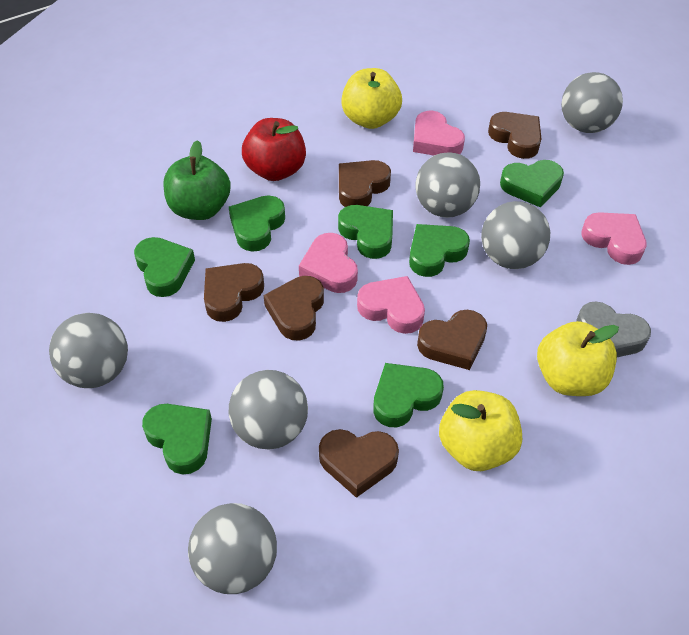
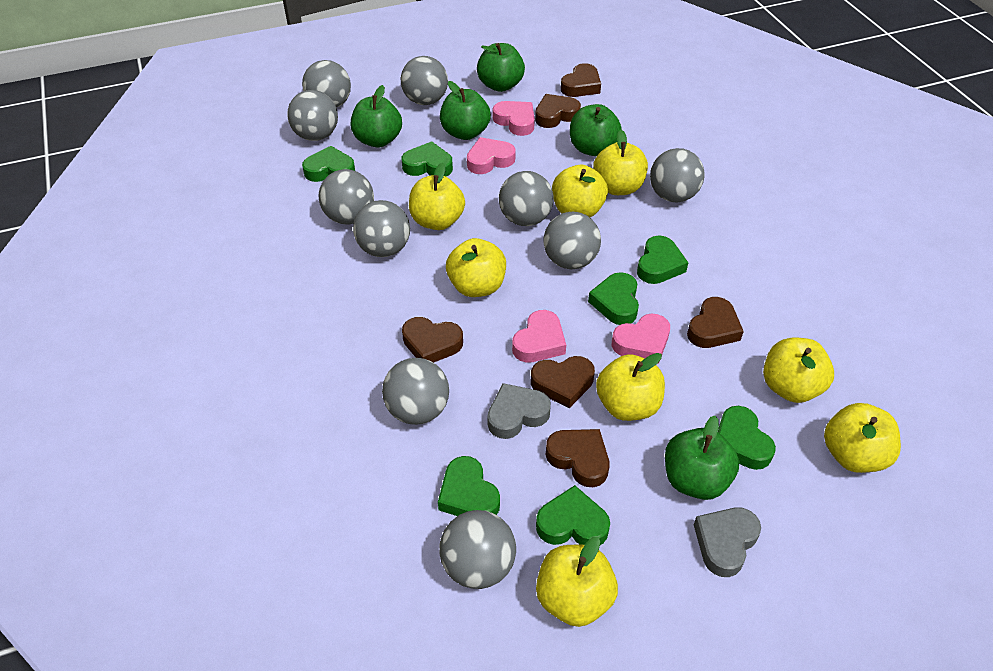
green apple: [164,140,231,220] = 1 -> [351,85,402,148] [440,81,491,140] [477,43,525,92] [570,104,622,156] [665,416,739,500] = 5
grey ball: [49,313,128,388] [188,503,277,594] [229,370,308,450] [415,152,480,218] [481,201,550,269] [561,72,623,133] = 6 -> [287,90,338,141] [302,60,351,108] [319,169,374,225] [353,200,410,257] [382,358,449,425] [400,56,448,105] [439,510,516,589] [499,171,554,226] [544,212,601,269] [650,148,705,202] = 10
grey heart: [576,302,651,357] = 1 -> [488,383,551,439] [694,507,761,577] = 2
red apple: [242,118,306,181] = 1 -> none = 0
yellow apple: [341,68,402,129] [439,390,522,471] [537,321,619,396] = 3 -> [409,163,465,230] [446,238,506,297] [536,536,618,627] [552,165,608,217] [593,130,648,195] [596,353,665,421] [763,338,834,403] [824,403,901,473] = 8

